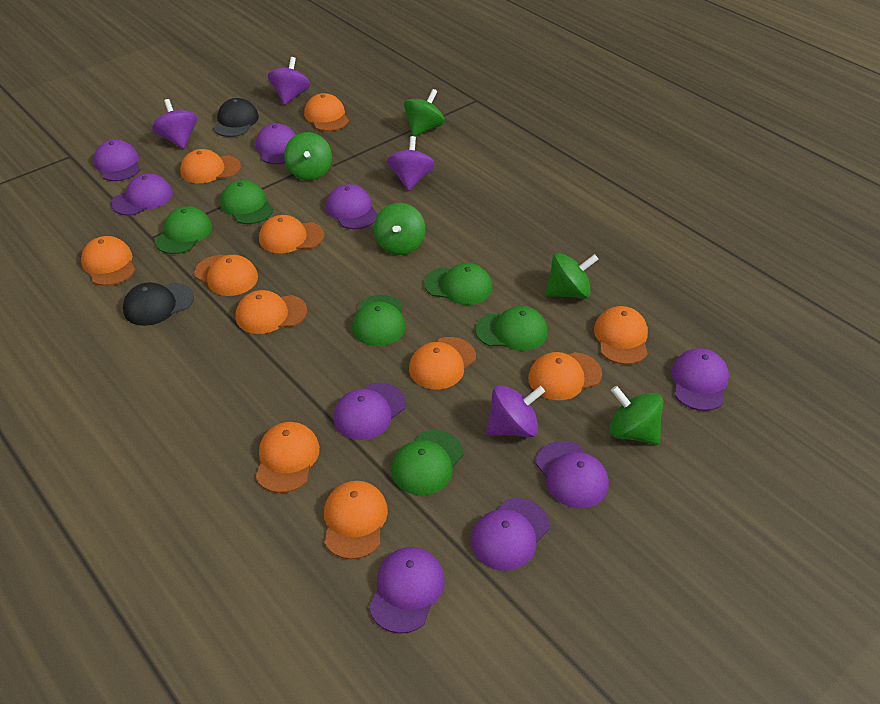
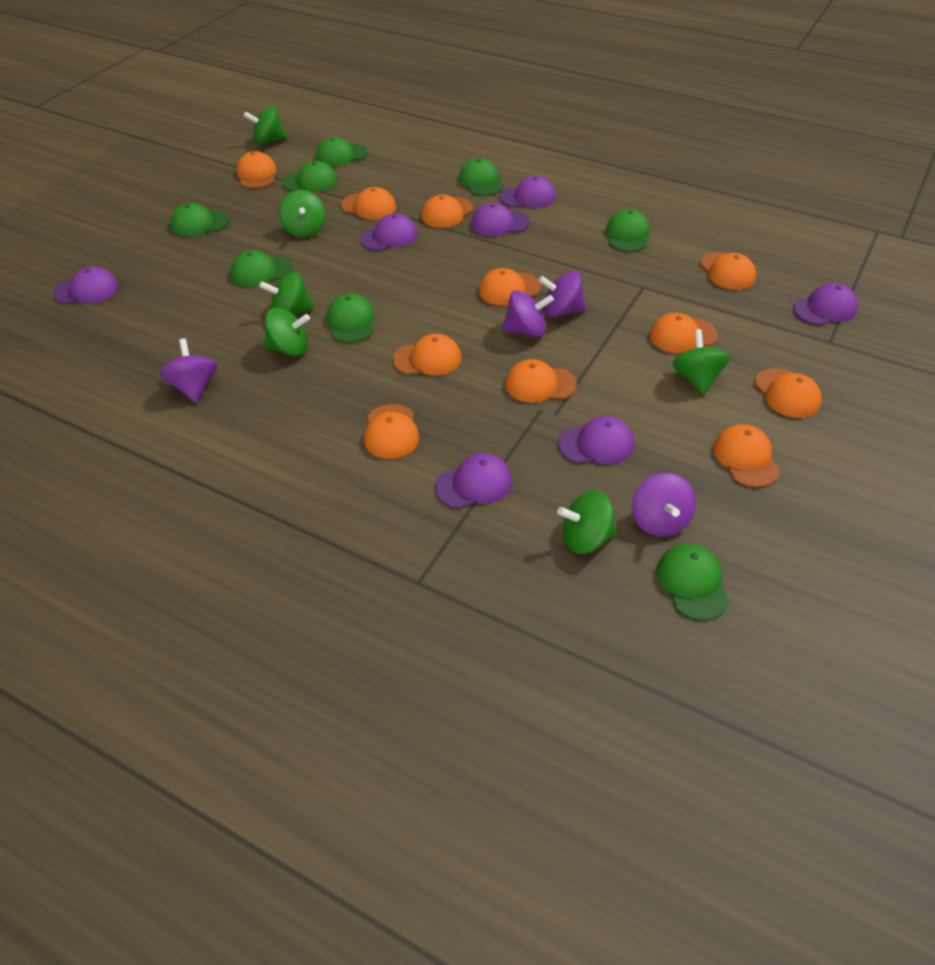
black cap: [123,282,194,326] [213,98,259,137] = 2 -> none = 0
green cap: [155,206,212,254] [220,180,273,224] [352,295,405,346] [391,430,463,495] [424,263,493,305] [475,306,548,351] = 6 -> [171,203,229,236] [231,250,293,287] [282,161,337,192] [316,137,368,167] [327,293,375,343] [459,158,504,196] [606,209,650,252] [657,543,730,620] = 8
green spinning top: [284,132,332,180] [374,203,425,255] [404,89,445,136] [545,253,599,299] [609,386,663,445] = 5 -> [243,106,287,145] [259,272,314,315] [265,308,310,356] [279,190,326,238] [557,490,616,554] [672,329,730,395] = 6
purple cap: [94,140,141,181] [111,174,173,216] [256,123,296,164] [326,184,378,229] [333,383,406,440] [369,547,445,634] [471,498,549,571] [536,441,609,508] [671,348,729,411] = 9 -> [53,267,119,304] [360,213,418,251] [435,453,512,509] [471,203,529,236] [500,176,556,208] [558,416,634,464] [793,283,858,325] = 7

